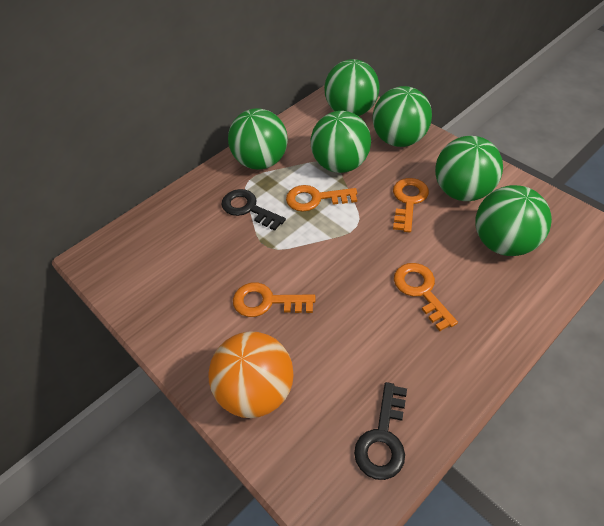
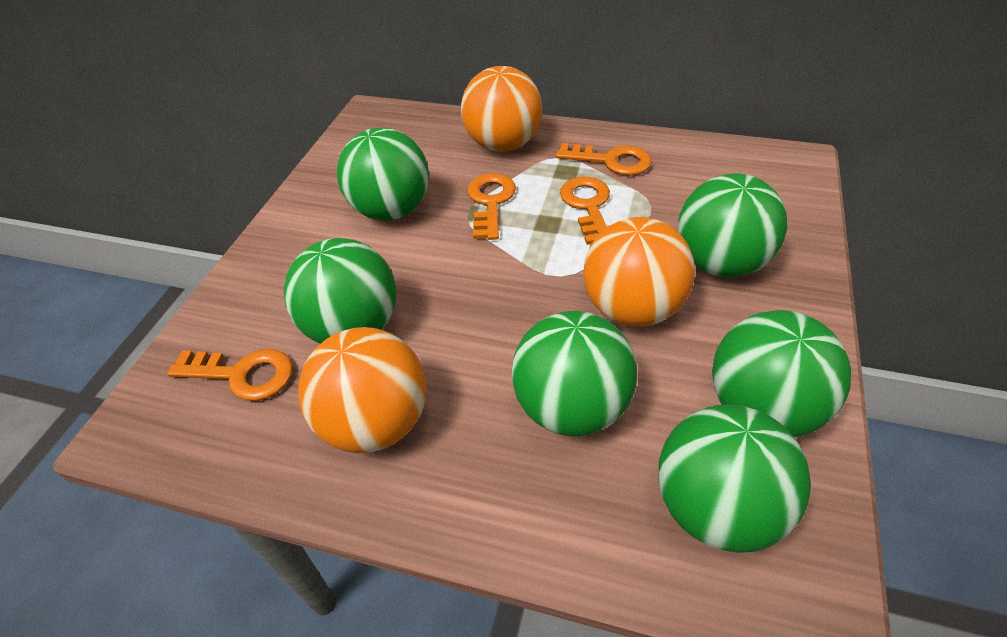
black key: [221,189,286,231] [354,382,407,480] = 2 -> none = 0
orange ball: [209,331,294,418] = 1 -> [298,327,426,453] [461,66,542,152] [583,217,695,327] = 3

